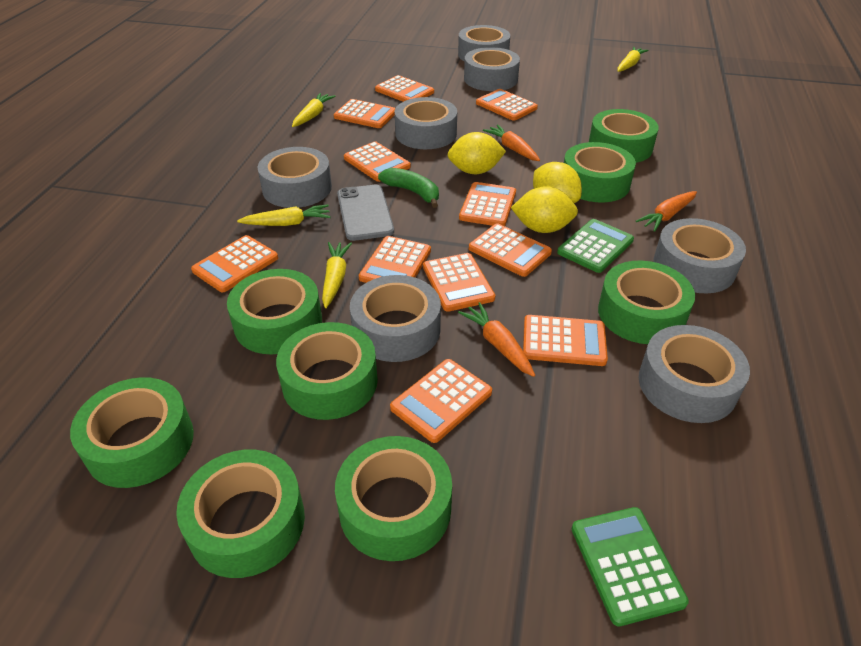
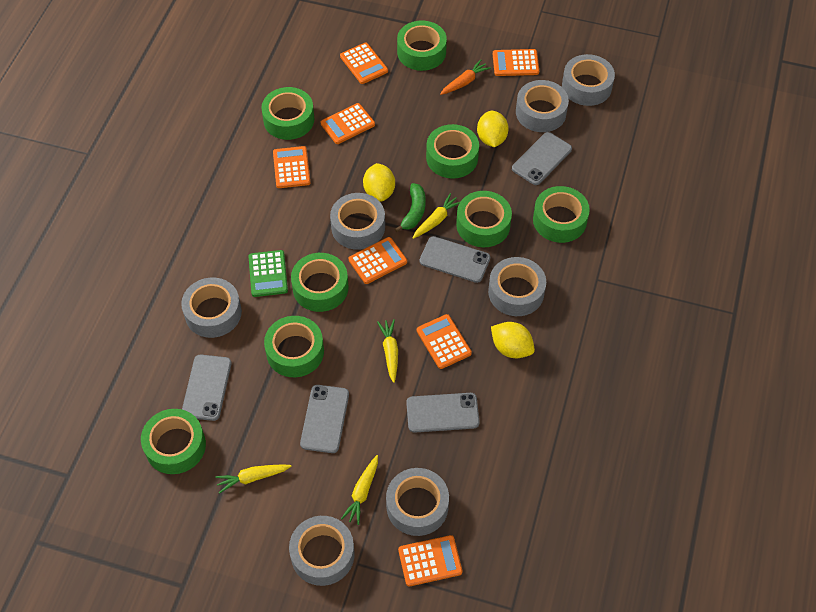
green calculator: [557,219,634,273] [572,507,689,626] = 2 -> [249,250,288,297] = 1
grey phone: [337,185,394,241] = 1 -> [182,355,231,421] [300,385,349,453] [406,393,480,433] [420,236,490,283] [512,132,572,185] = 5
orange calculator: [191,235,278,292] [334,99,395,128] [344,141,411,182] [359,236,431,283] [375,75,434,102] [390,359,492,443] [423,253,495,312] [459,182,516,226] [469,223,552,277] [476,89,538,121] [523,315,608,366] = 11 -> [273,146,311,188] [321,103,375,144] [340,43,388,84] [349,237,407,284] [398,535,462,586] [417,314,472,369] [493,49,539,76] = 7
orange carrot: [458,302,535,377] [483,125,540,161] [636,191,697,232] = 3 -> [440,59,491,95] = 1

